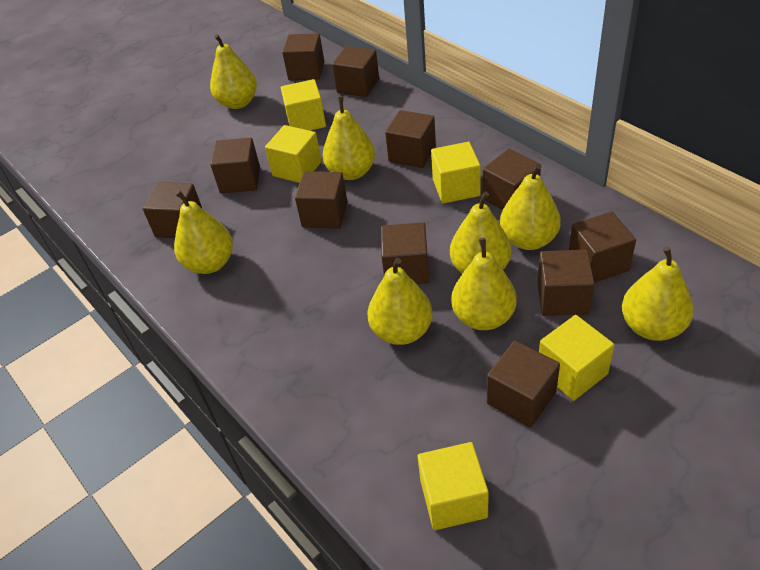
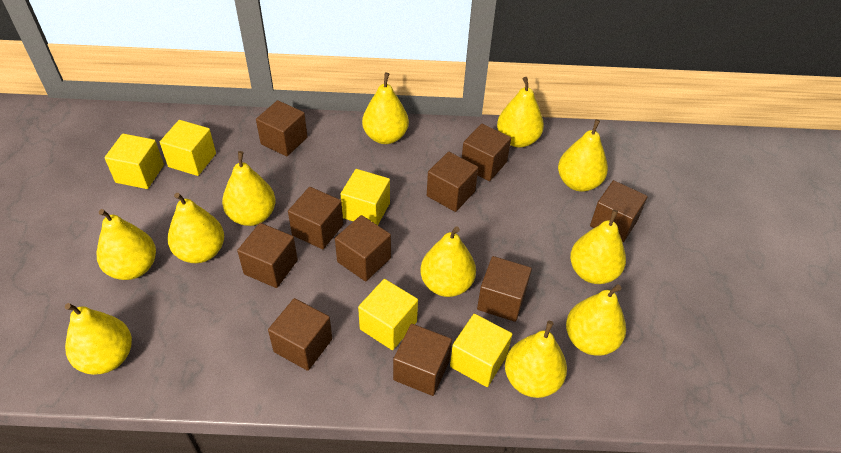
brown cube: [142,182,202,238] [210,138,260,193] [282,33,325,80] [295,171,347,229] [332,46,379,97] [381,222,429,284] [385,110,436,168] [483,149,541,210] [487,341,560,428] [537,250,594,316] [569,211,636,283] = 11 -> [237,223,298,288] [256,100,308,157] [268,298,332,371] [288,187,343,249] [335,215,391,281] [393,324,452,396] [427,152,478,212] [462,124,511,181] [477,256,532,322] [590,180,647,242] = 10
yellow pear: [174,190,233,274] [210,34,257,109] [323,96,375,180] [367,258,433,345] [450,191,511,274] [451,238,517,330] [500,164,561,250] [622,246,694,341] = 8 -> [65,303,132,375] [97,209,156,280] [168,193,224,263] [222,151,276,226] [362,72,409,144] [420,226,476,297] [497,77,544,148] [505,321,567,398] [558,119,608,192] [566,284,626,356] [570,210,626,284] = 11

